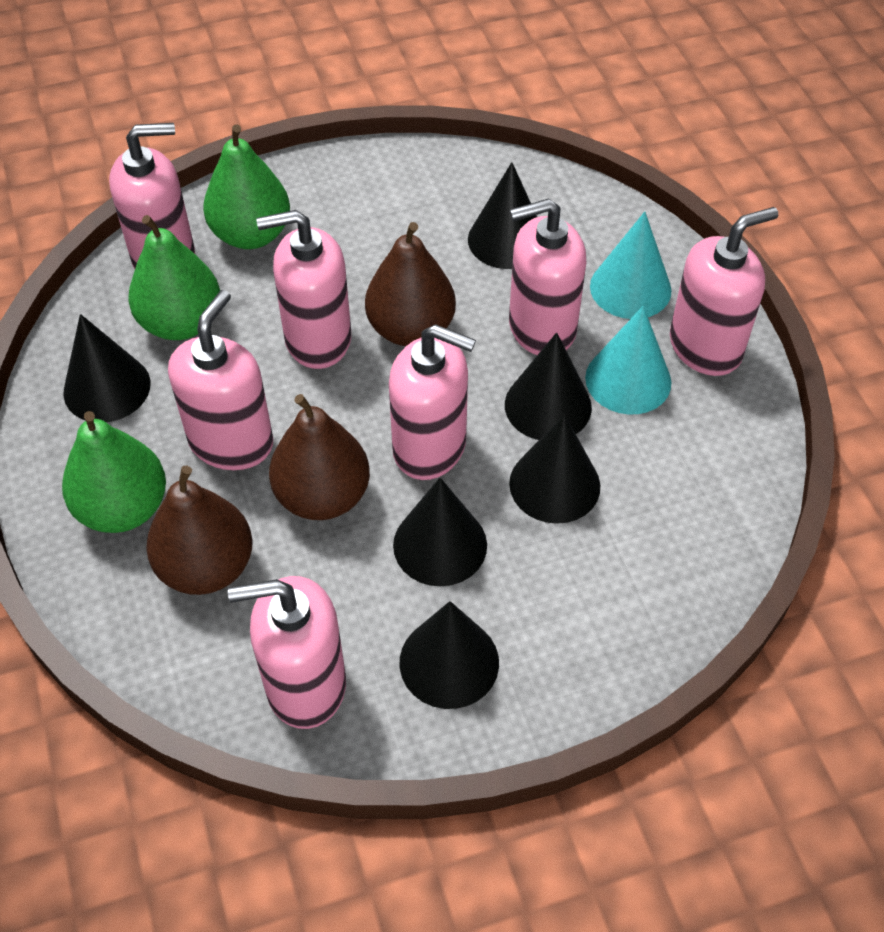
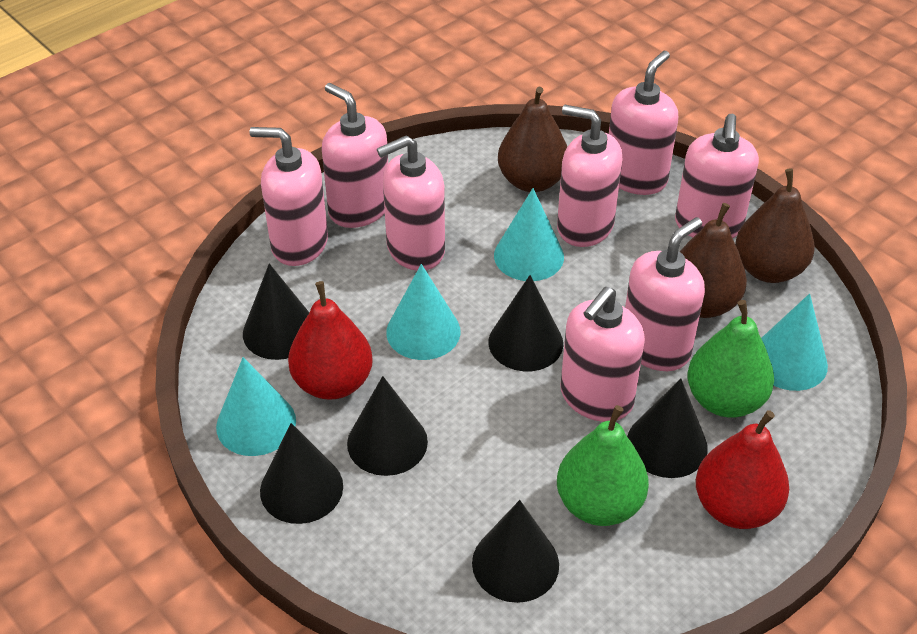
green pear: [62,411,166,533] [129,215,220,340] [203,124,290,249] = 3 -> [557,405,649,526] [687,300,774,418] = 2
pink soap dispenser: [109,123,195,269] [168,290,273,470] [228,576,346,729] [256,210,351,369] [389,324,476,480] [509,198,586,355] [670,207,778,376] = 7 -> [250,127,328,266] [322,83,388,228] [377,136,445,271] [557,105,623,247] [560,287,645,422] [609,51,678,195] [625,217,705,371] [675,114,759,238] = 8
red pear: none = 0 -> [288,281,373,400] [696,410,789,529] = 2
turquoise cone: [585,306,671,415] [590,212,672,319] = 2 -> [216,357,296,456] [386,264,461,360] [494,188,564,281] [761,293,828,391] = 4

